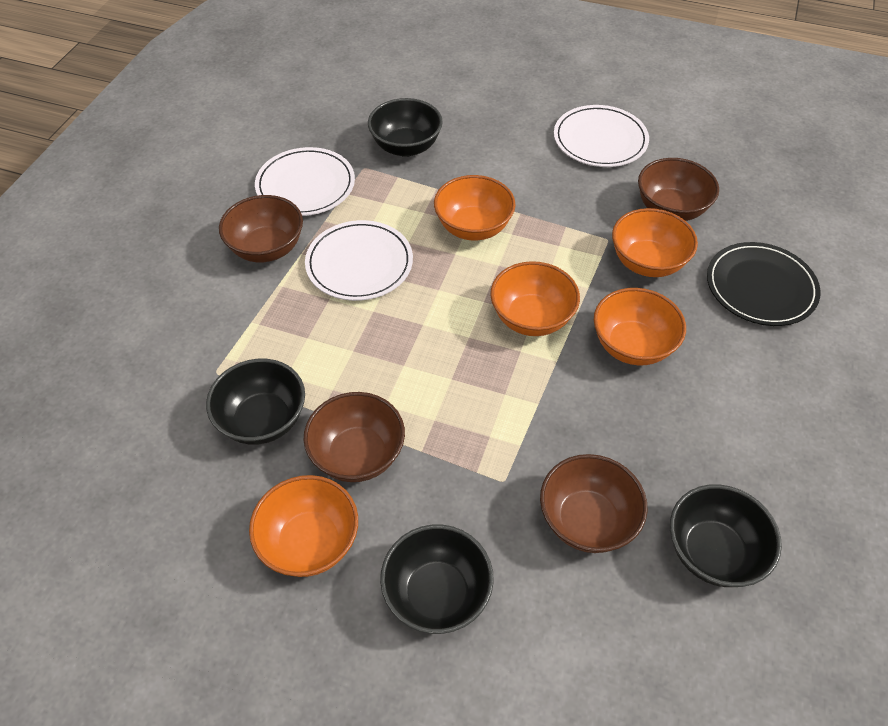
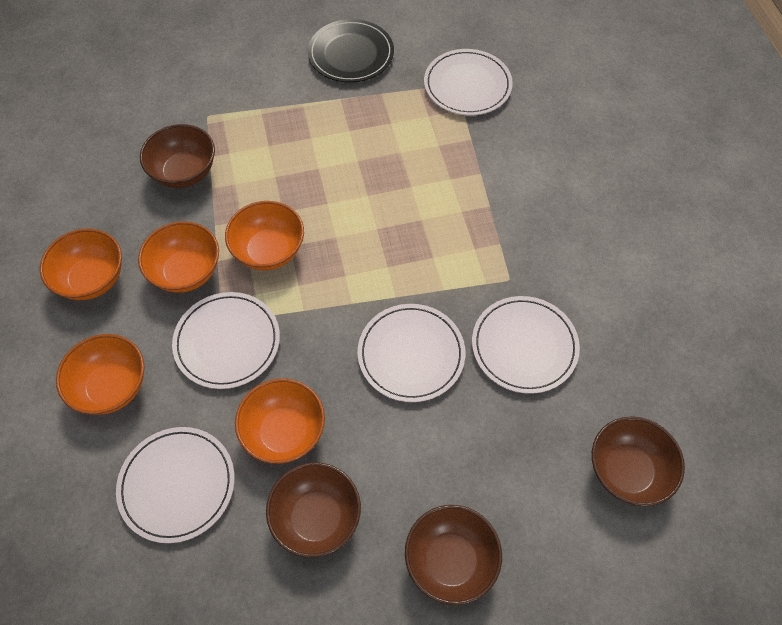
black bowl: [206,359,305,445] [368,98,443,157] [380,525,494,634] [670,484,782,587] = 4 -> none = 0
white plate: [255,147,355,216] [305,220,413,301] [554,105,649,167] = 3 -> [116,427,235,543] [172,292,280,389] [357,304,465,402] [424,49,513,115] [472,296,580,394] = 5

